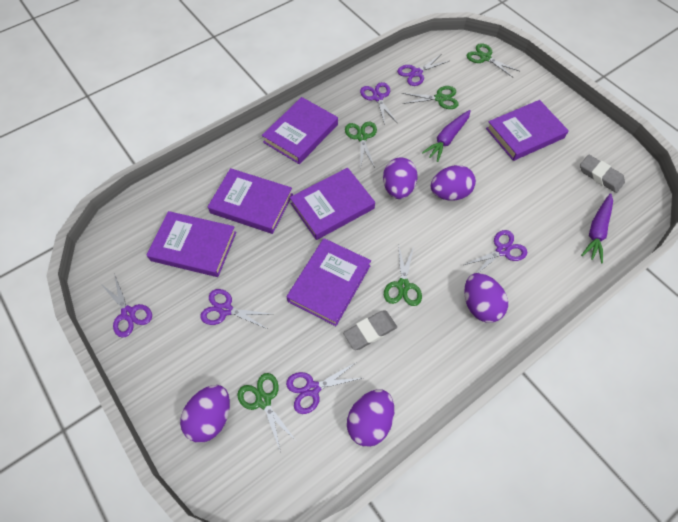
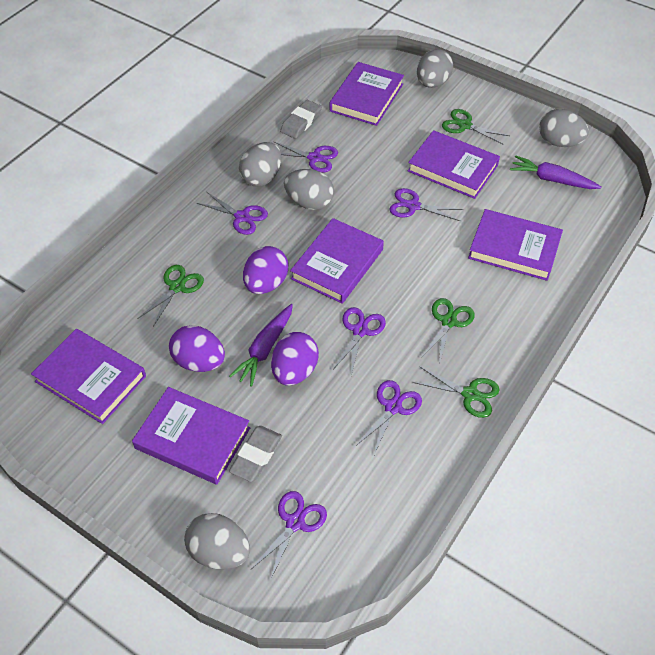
green scissors: [237,373,298,452] [345,122,377,168] [384,244,422,306] [402,86,459,109] [467,43,519,77] = 5 -> [137,265,204,327] [413,366,500,418] [421,298,475,365] [442,109,509,145] = 4
grey egg: none = 0 -> [184,513,250,569] [239,142,281,187] [284,169,334,210] [417,49,453,88] [539,109,589,147] = 5
purple egg: [180,385,230,443] [347,389,394,447] [383,158,418,199] [431,165,476,201] [464,273,508,323] = 5 -> [169,325,225,372] [243,246,288,294] [271,332,319,386] = 3

